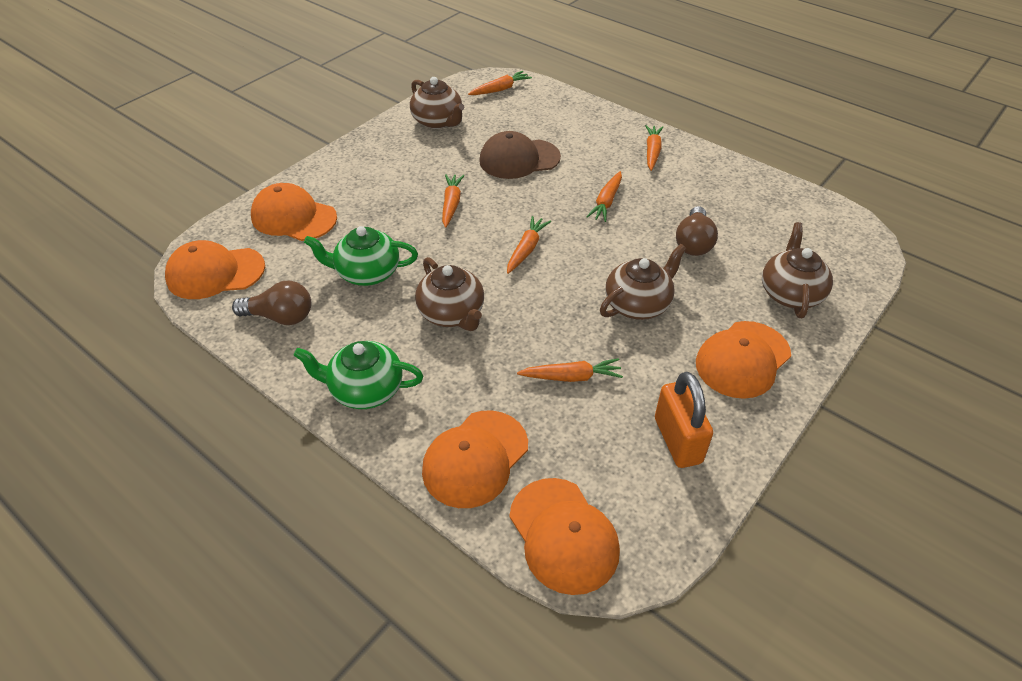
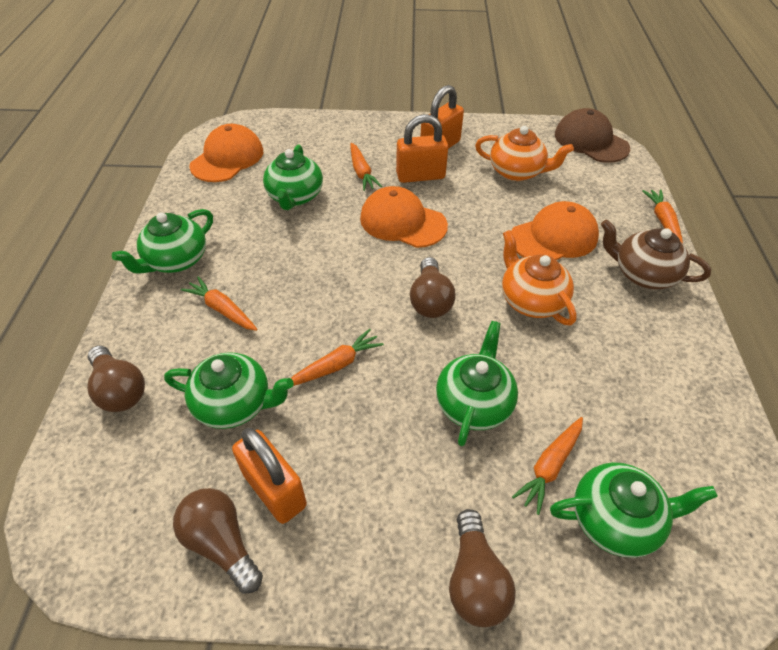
brown light bulb: [232,281,311,325] [676,206,718,256] = 2 -> [88,346,145,412] [173,488,263,593] [410,257,456,318] [449,509,516,627] = 4
brown teapot: [410,77,464,129] [415,257,484,331] [600,244,687,320] [762,222,833,319] = 4 -> [601,219,711,289] = 1
green teapot: [293,341,423,409] [304,226,418,286] = 2 -> [112,209,213,274] [164,352,294,429] [263,145,323,210] [436,321,518,446] [550,462,718,558] = 5
orange cap: [165,240,265,299] [251,183,337,241] [422,410,528,508] [509,478,620,595] [696,321,791,399] = 5 -> [189,124,263,182] [360,186,448,248] [511,201,599,260] = 3
orange carrot: [442,174,465,228] [468,71,532,95] [507,216,551,274] [517,358,623,382] [586,171,622,222] [645,125,663,171] = 6 -> [181,276,258,331] [291,329,384,386] [350,143,382,191] [512,417,583,515] [642,189,683,244] = 5
orange padlock: [655,372,713,468] = 1 -> [232,428,307,524] [396,114,448,183] [420,85,464,149] = 3
orange teapot: none = 0 -> [475,126,574,181] [502,230,577,326] = 2

